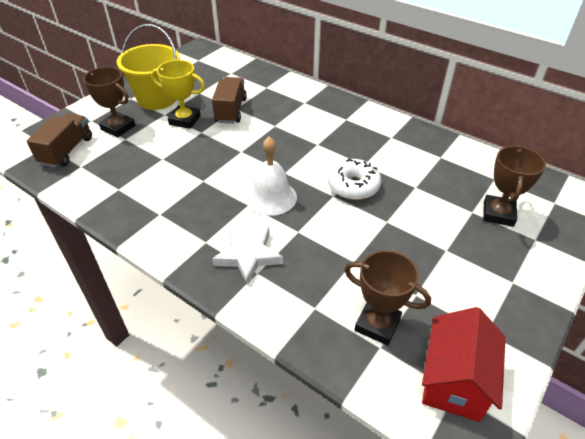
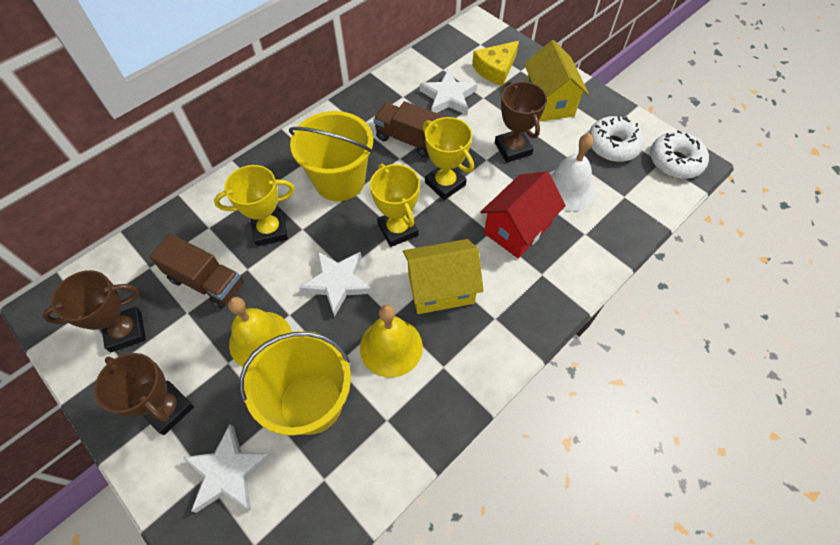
white donut: [328,158,382,200] = 1 -> [589,116,644,162] [650,130,709,179] = 2
white star: [212,227,283,285] = 1 -> [183,424,272,513] [299,251,373,317] [420,70,478,115] = 3
yellow bell: none = 0 -> [228,297,292,367] [360,305,423,378] = 2
yellow bucket: [117,24,180,110] = 1 -> [240,331,351,436] [289,111,373,201] = 2
yellow cheese: none = 0 -> [472,41,519,86] = 1
yellow house: none = 0 -> [403,239,484,314] [524,40,589,122] = 2
yellow trophy: [151,60,205,129] = 1 -> [214,165,295,246] [370,164,420,247] [423,117,474,200] = 3

